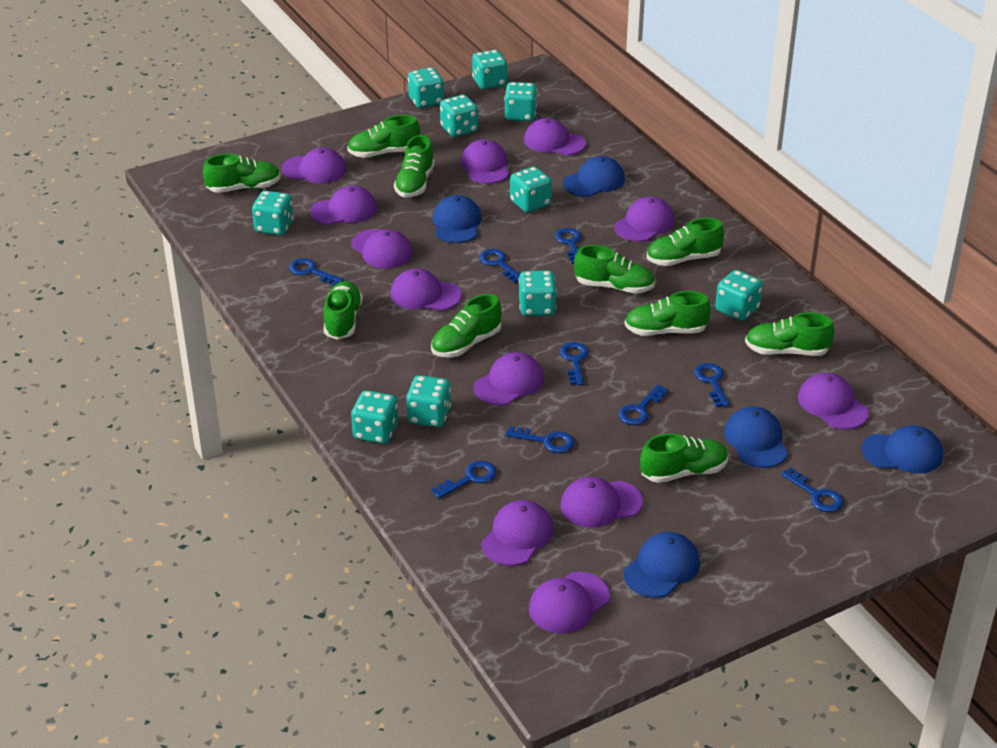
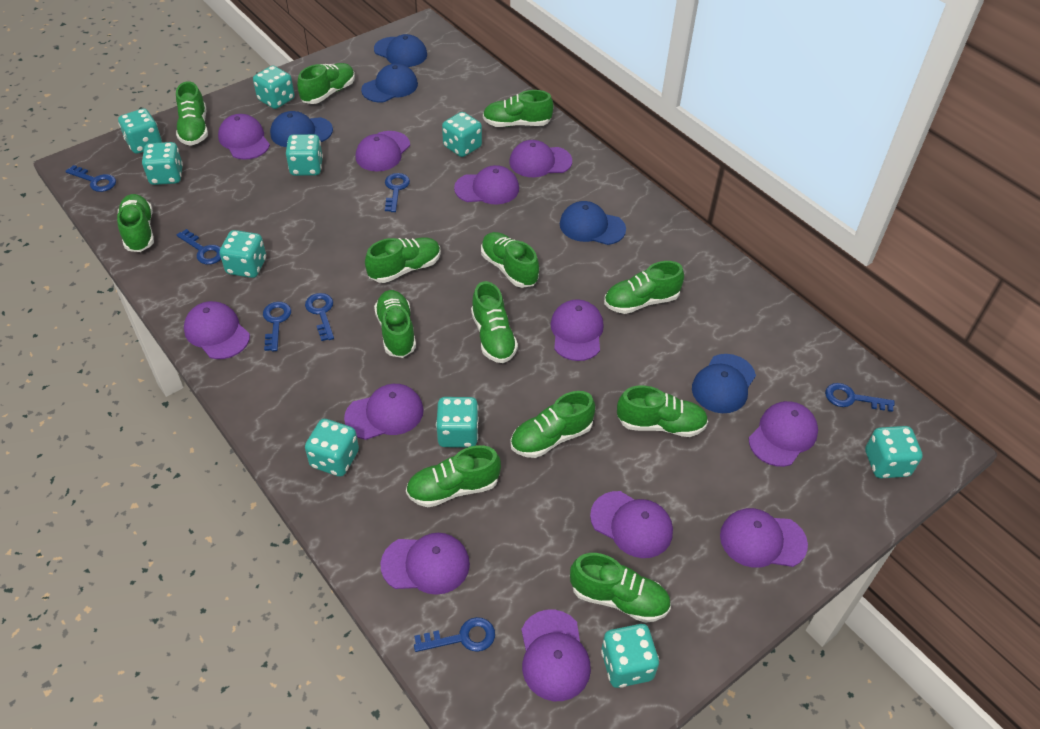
blue key: [289,258,344,286] [432,461,497,499] [479,249,520,283] [505,426,574,453] [555,228,581,264] [560,342,589,385] [618,385,668,425] [694,363,730,407] [781,468,843,512] = 9 -> [65,165,116,192] [177,229,221,265] [263,302,291,351] [305,293,334,341] [385,173,410,212] [414,617,495,652] [825,383,895,412] = 7
green shoe: [203,154,281,193] [324,281,363,340] [347,115,420,158] [394,135,435,198] [431,294,502,358] [574,245,655,294] [624,291,711,336] [640,434,728,483] [646,218,724,266] [745,312,834,356] = 10 -> [117,194,154,252] [176,81,208,146] [297,63,355,104] [365,237,441,283] [374,290,416,358] [406,445,501,507] [471,281,518,363] [481,232,539,288] [483,90,553,127] [511,391,595,458] [570,553,671,623] [604,261,684,314] [617,386,708,437] = 13

